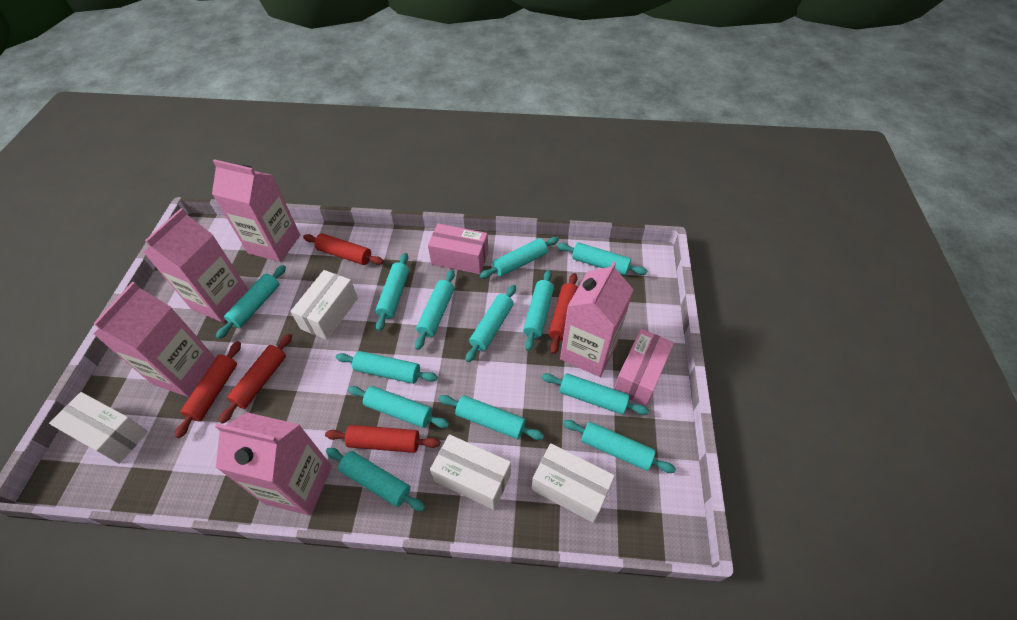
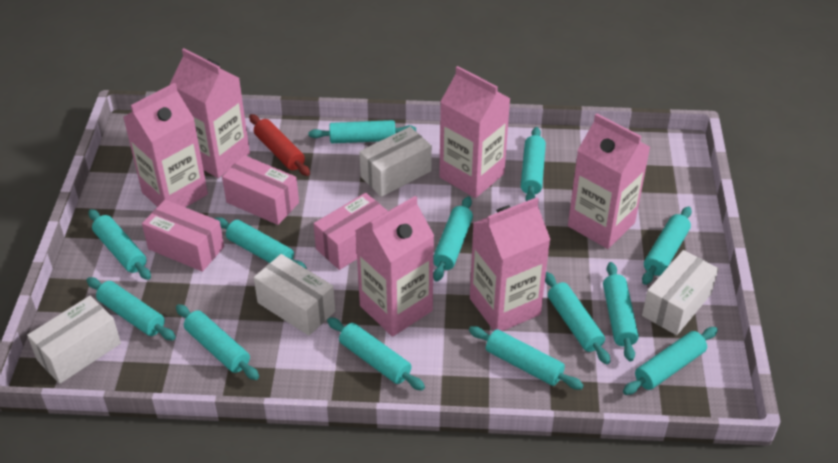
pink box: [428,224,489,274] [614,329,674,406] = 2 -> [142,200,224,272] [222,155,299,225] [313,193,388,270] = 3
pink carton: [93,282,216,397] [144,208,248,322] [212,159,300,262] [215,412,332,516] [560,261,634,377] = 5 -> [123,83,208,207] [170,48,250,178] [355,196,434,337] [439,66,511,198] [470,197,551,331] [568,113,650,249] = 6
red rolling pin: [175,341,241,438] [219,333,292,424] [303,233,384,265] [325,425,440,453] [549,273,578,354] = 5 -> [249,114,310,176] = 1

